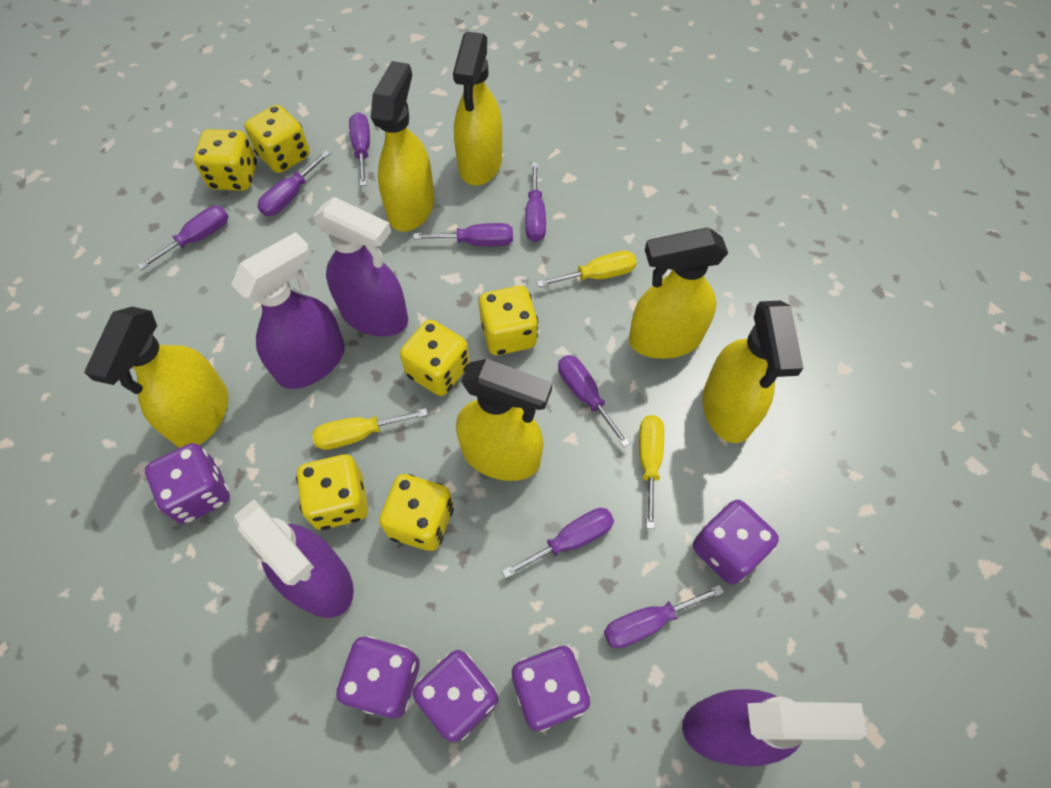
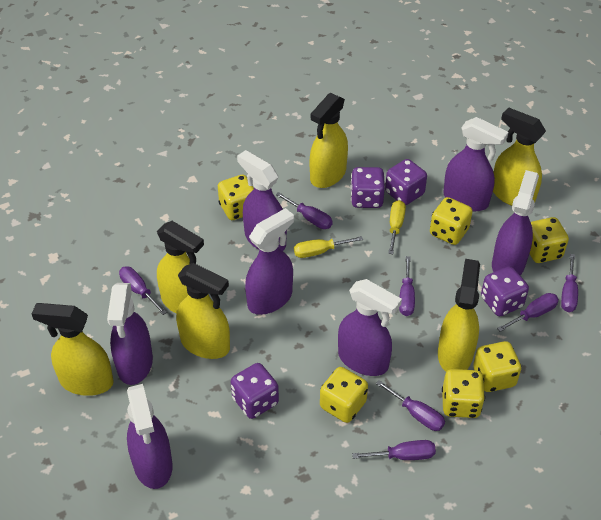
purple dice: [145,443,230,524] [336,636,420,719] [412,650,498,742] [512,646,590,732] [693,500,779,584] = 5 -> [231,363,279,419] [350,167,385,208] [385,159,427,205] [481,266,529,316] = 4
purple screwdriver: [137,206,229,270] [258,150,331,216] [349,112,370,186] [413,223,513,246] [502,508,614,578] [525,162,546,242] [558,355,630,447] [604,585,724,648] = 8 -> [119,267,167,315] [276,192,333,229] [352,440,436,460] [376,380,445,431] [399,256,415,316] [497,293,559,332] [561,254,578,312] = 7
purple spray bottle: [231,232,345,389] [234,499,354,618] [313,197,408,337] [682,689,867,767] = 4 -> [107,283,153,385] [127,384,173,489] [237,150,287,251] [245,208,294,315] [338,279,402,376] [443,117,508,211] [492,170,539,275] = 7
yellow screwdriver: [312,408,428,450] [537,251,637,287] [639,415,664,529] = 3 -> [294,236,363,258] [388,200,406,254] = 2

